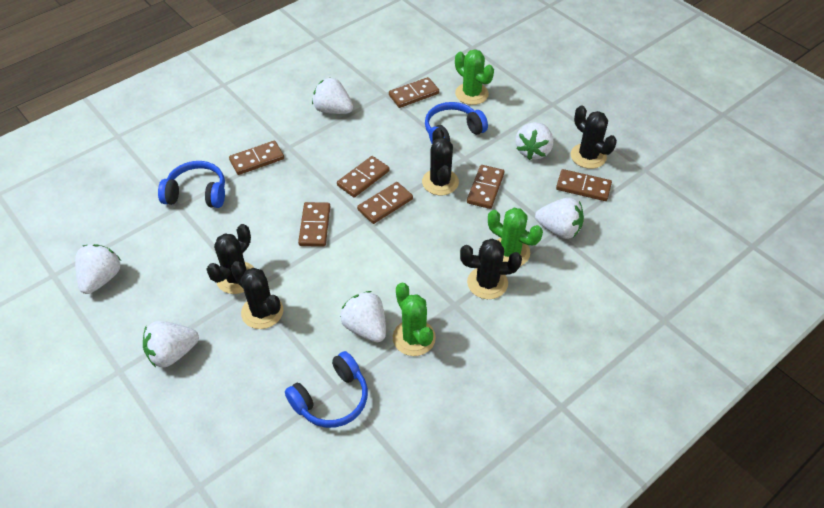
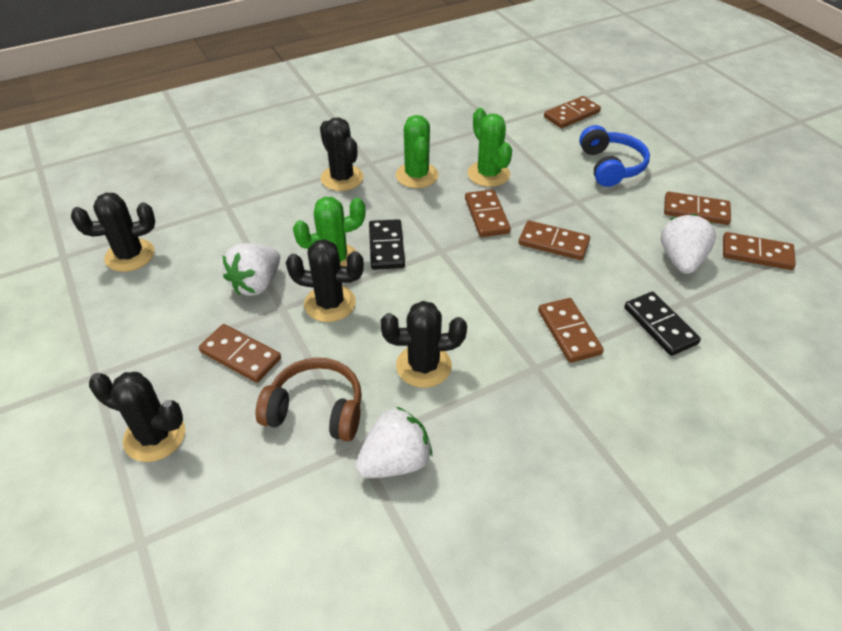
black domino: none = 0 -> [369,219,405,270] [624,292,701,356] = 2
blue headphones: [158,161,225,208] [285,351,368,428] [425,102,488,143] = 3 -> [579,125,650,187] = 1
brown headphones: none = 0 -> [256,357,362,441] = 1
white strawberry: [75,244,121,294] [143,321,199,368] [312,78,353,114] [340,291,386,342] [515,122,553,160] [535,198,584,239] = 6 -> [223,243,280,296] [356,407,432,478] [661,214,716,274] = 3

